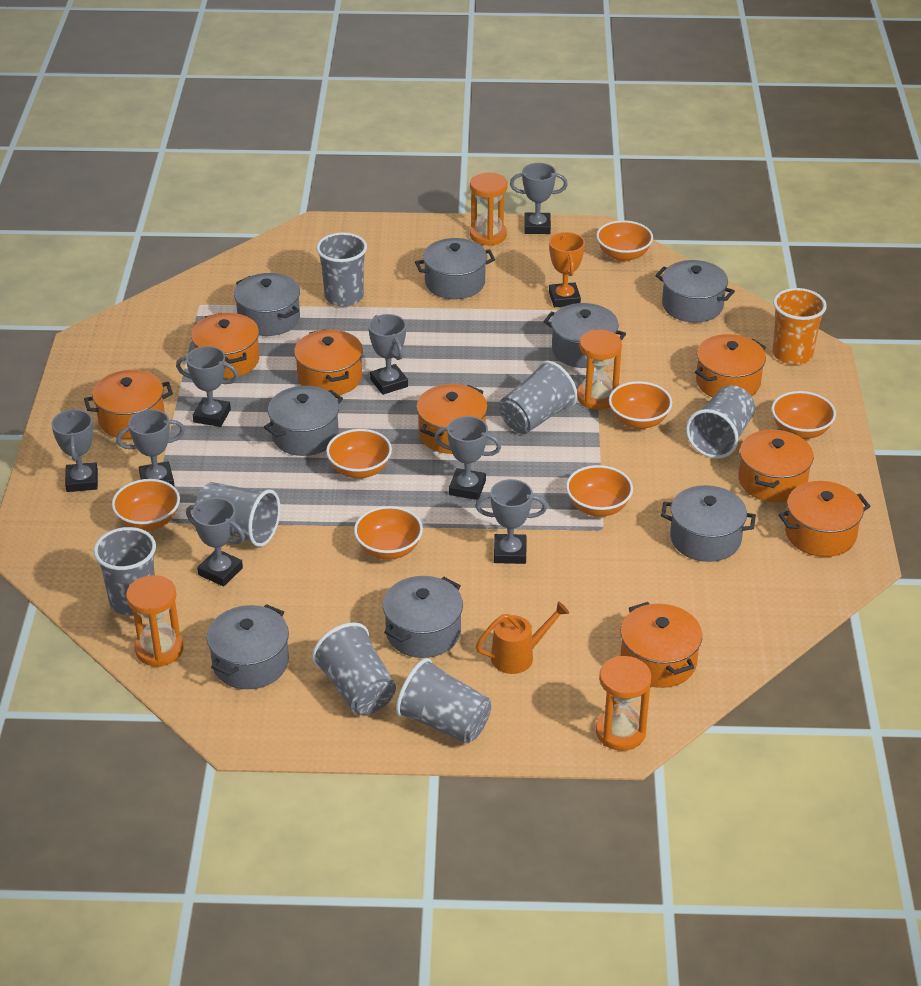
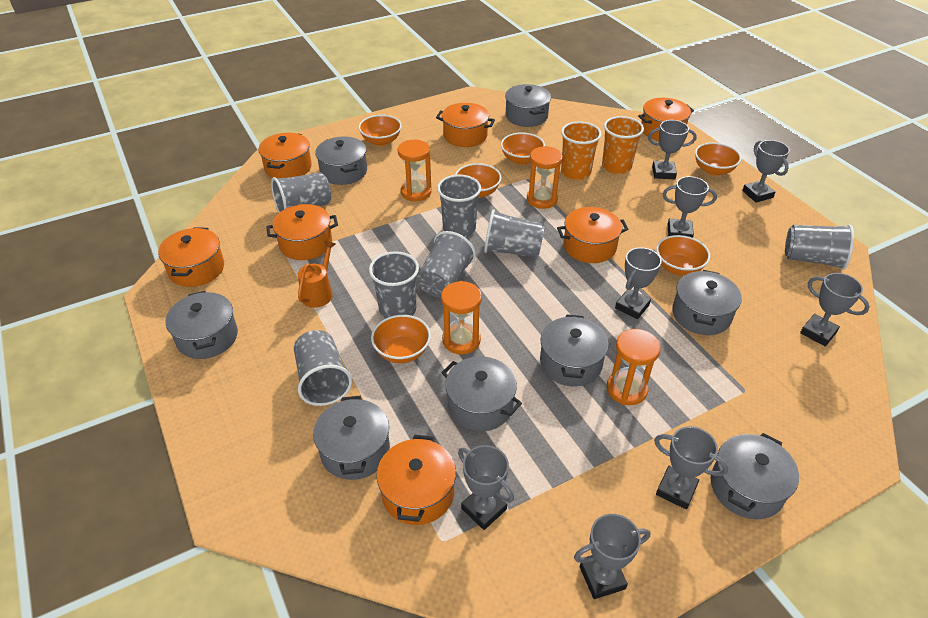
orange bowl: [112,479,180,531] [326,429,392,478] [354,506,423,560] [566,465,633,517] [596,220,653,262] [609,381,672,429] [772,391,836,439] = 7 -> [358,115,402,146] [371,315,431,363] [455,163,501,198] [501,132,545,165] [656,235,710,276] [695,142,742,176] = 6
orange cup: [773,288,827,365] = 1 -> [561,121,602,180] [602,116,644,174] = 2
orange pot: [84,370,173,439] [191,313,259,379] [294,329,363,395] [416,384,488,454] [620,602,702,688] [695,334,766,397] [738,429,814,502] [778,481,871,557] = 8 -> [158,227,224,287] [258,133,312,178] [267,204,338,260] [377,435,456,525] [436,103,495,147] [557,207,629,263] [638,98,694,141] = 7
orange trophy: [549,232,585,307] = 1 -> none = 0

